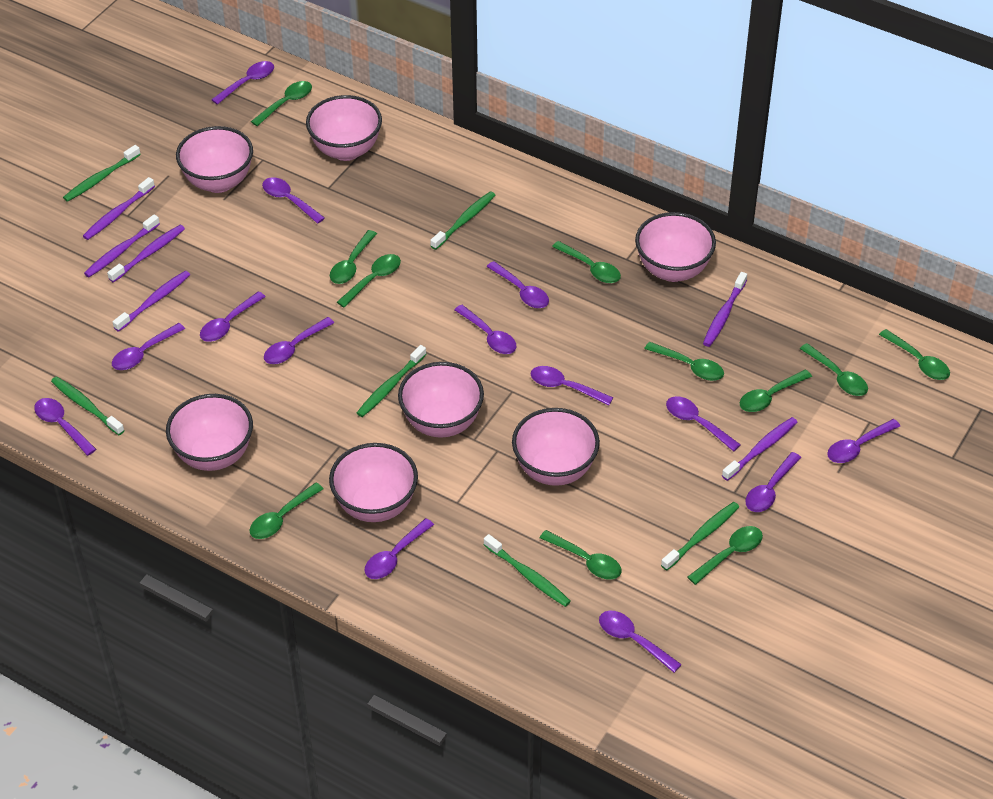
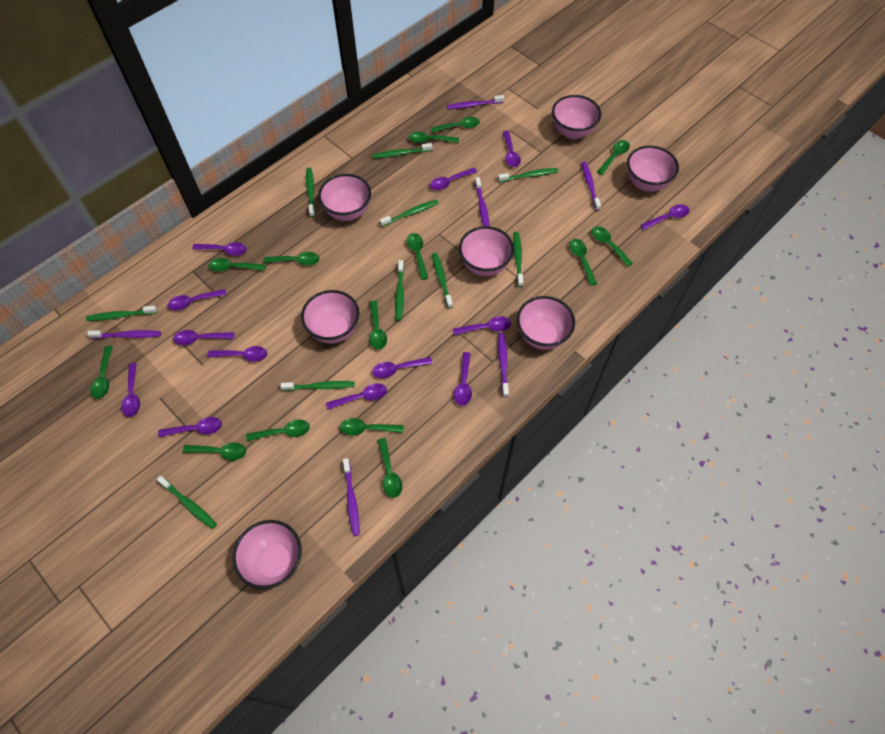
green spoon: [250,482,323,539] [251,81,312,126] [330,230,377,284] [337,254,401,308] [540,530,622,579] [552,241,621,283] [644,342,724,381] [688,526,763,585] [740,369,812,412] [800,343,868,396] [879,329,950,380] = 11 -> [90,346,113,399] [183,443,246,460] [208,258,266,272] [246,420,310,441] [264,252,319,265] [340,418,404,435] [369,300,387,350] [378,438,402,498] [407,233,428,280] [409,132,459,143] [431,117,480,133] [570,239,597,286] [592,226,633,267] [597,140,630,175] = 14
green toothbrush: [51,376,125,435] [63,145,141,202] [357,345,427,417] [430,191,495,250] [484,534,571,607] [661,502,739,571] = 6 -> [86,305,157,321] [157,476,217,529] [281,381,355,391] [306,168,315,217] [372,143,432,159] [380,200,439,227] [395,260,404,321] [432,253,453,309] [498,168,558,182] [513,232,523,287] = 10
purple spoon: [34,398,96,456] [112,323,185,370] [200,291,266,342] [211,61,274,105] [262,177,325,224] [264,317,334,364] [364,518,434,579] [454,305,517,354] [487,261,549,308] [531,366,613,405] [599,611,682,673] [666,396,741,452] [745,452,801,512] [827,419,900,463] = 14 -> [121,363,140,417] [158,417,222,437] [168,289,226,310] [173,330,234,345] [192,242,247,256] [208,346,267,362] [326,383,387,410] [372,357,432,378] [430,168,477,190] [453,316,511,335] [454,352,472,406] [503,131,521,167] [641,204,690,230] = 13

